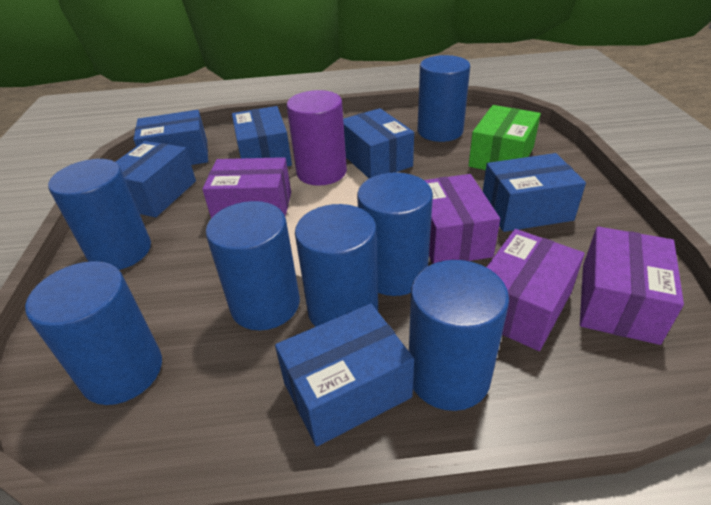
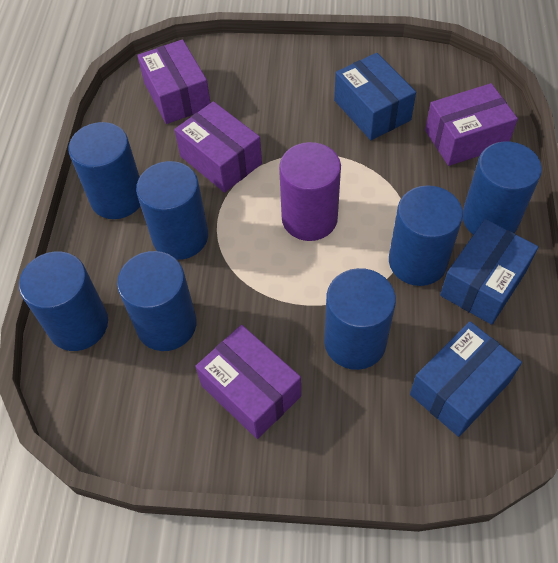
blue box: [116,141,196,217] [134,110,208,165] [232,106,292,167] [275,303,414,446] [343,108,414,178] [483,153,586,232] = 6 -> [334,53,416,140] [410,321,522,437] [440,219,539,325] = 3
green box: [468,105,541,170] = 1 -> none = 0

